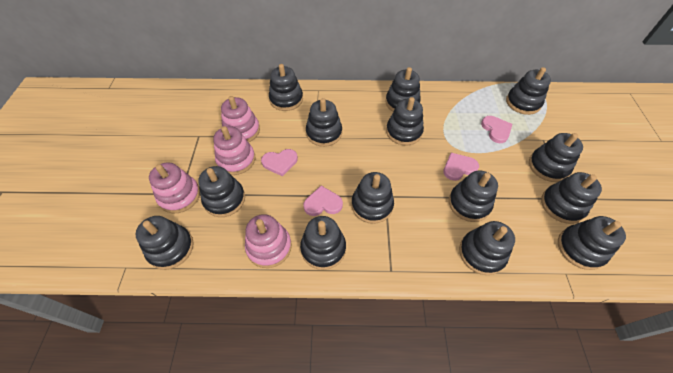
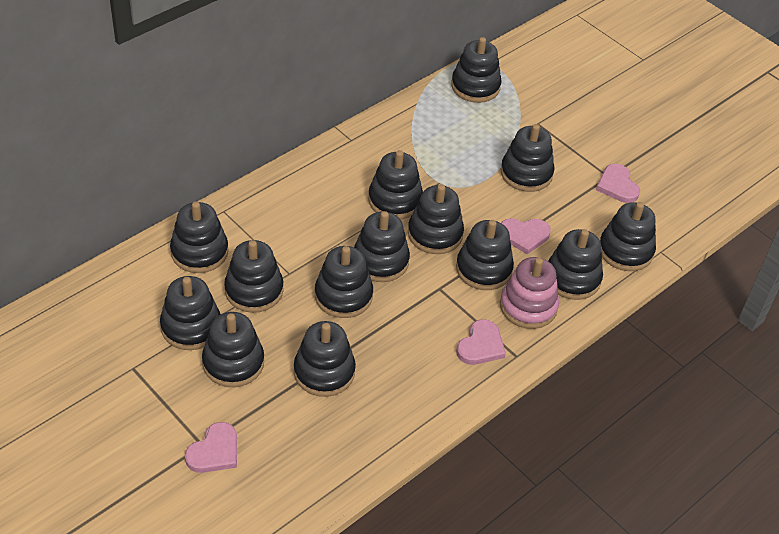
pink stacking toy: [149,162,200,213] [213,126,255,175] [221,96,260,142] [245,214,292,268] = 4 -> [500,257,559,329] = 1

